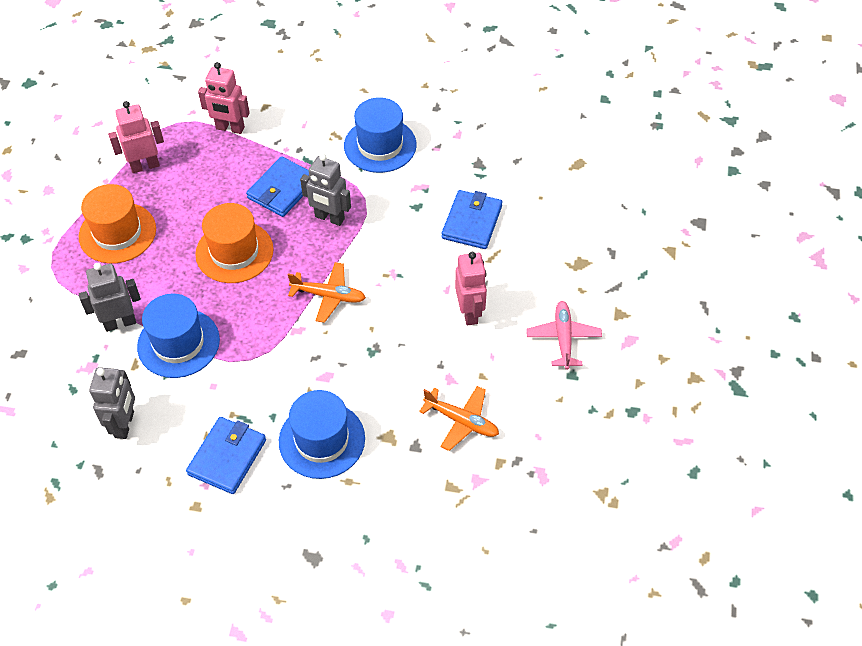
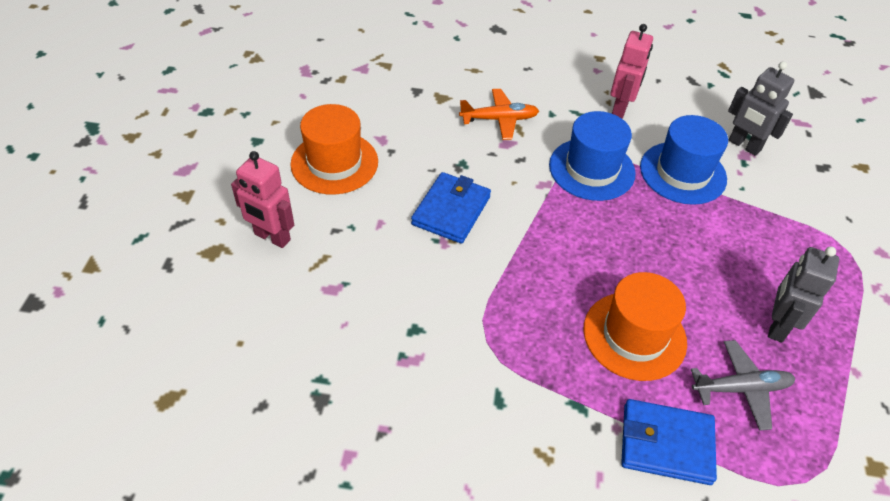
blue hat: [137,294,220,378] [279,390,365,479] [344,97,417,173] = 3 -> [549,111,636,201] [640,115,728,205] = 2
blue wallet: [186,417,266,494] [246,156,309,217] [442,190,502,249] = 3 -> [411,172,491,244] [621,399,717,485] = 2
grey plane: none = 0 -> [691,340,796,431] = 1
grey robot: [79,263,141,332] [89,367,135,439] [300,154,351,226] = 3 -> [728,61,794,156] [768,246,839,343] = 2
orange plane: [288,262,366,323] [419,386,499,451] = 2 -> [459,89,539,140] = 1
pink plane: [526,301,602,370] = 1 -> none = 0
pink robot: [108,101,164,173] [198,62,250,134] [455,252,487,326] = 3 -> [231,151,294,248] [610,24,653,119] = 2

